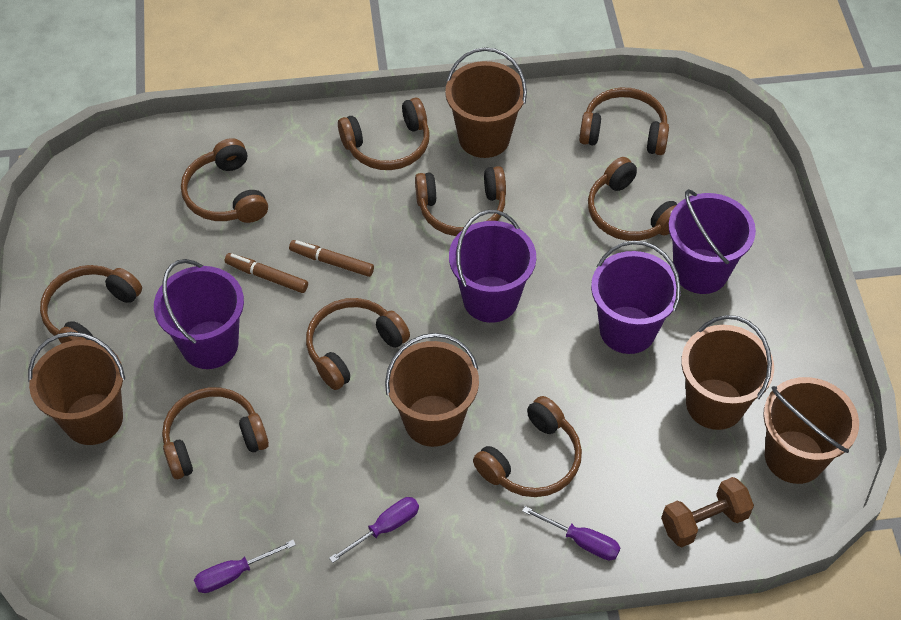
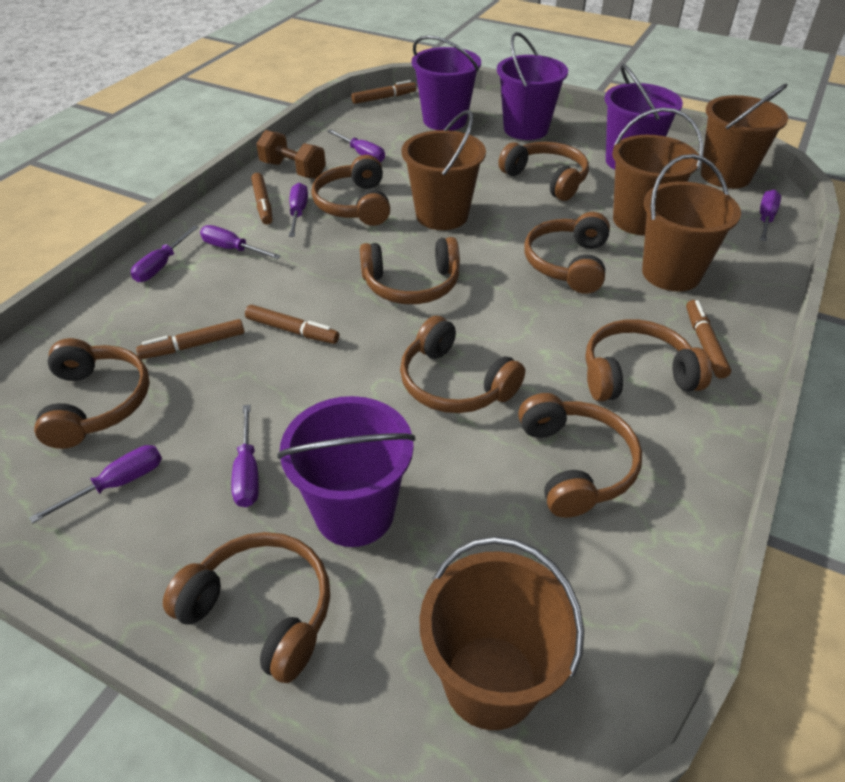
brown marker: [225,253,308,293] [289,240,374,277] = 2 -> [136,319,244,359] [245,305,339,344] [251,173,273,225] [351,80,417,104] [686,300,731,379] = 5
purple screwdriver: [194,540,296,593] [329,497,419,563] [522,506,621,560] = 3 -> [29,445,162,524] [131,226,198,282] [200,225,281,259] [231,405,259,507] [289,183,308,237] [327,130,385,162] [760,190,781,241] = 7

